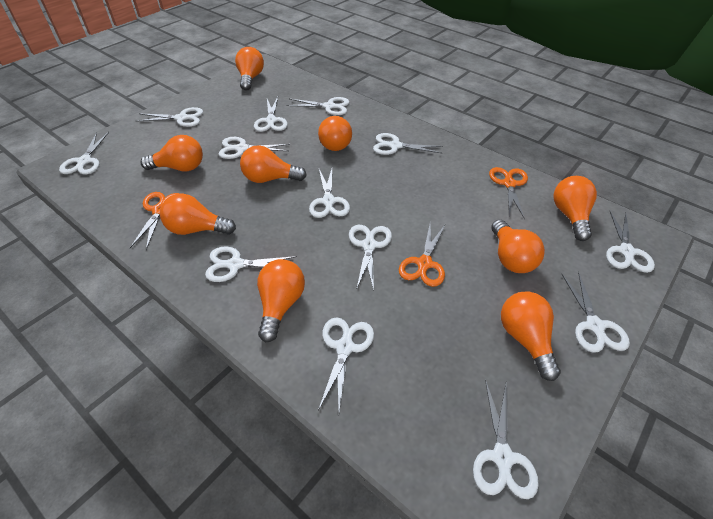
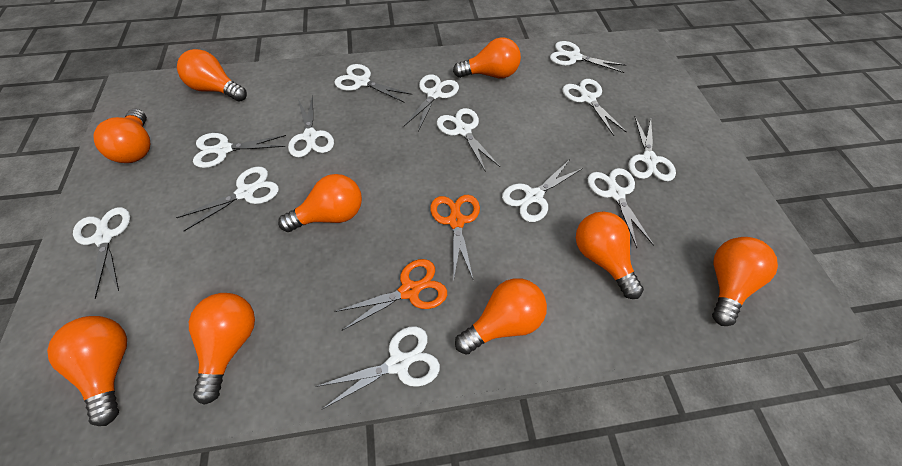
orange scissors: [130,192,180,250] [399,225,445,287] [489,167,528,219] = 3 -> [335,259,447,330] [430,195,480,279] = 2

